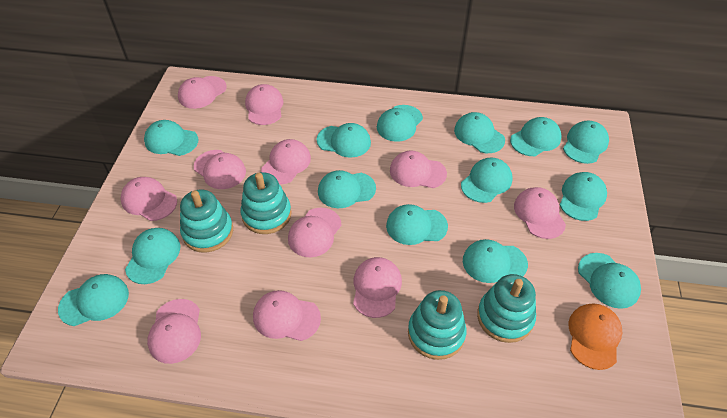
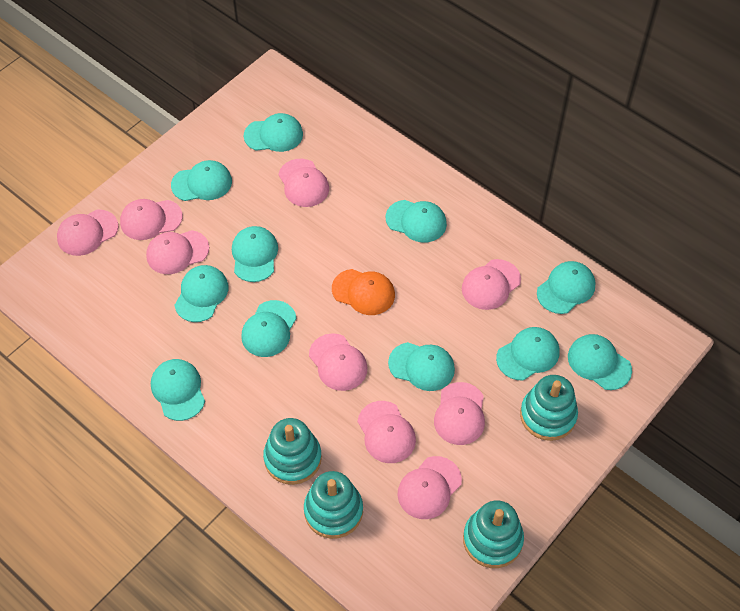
pink cap: [120,177,177,221] [147,299,201,364] [178,76,227,109] [194,150,246,189] [245,84,284,125] [253,290,321,341] [261,139,311,185] [288,208,342,257] [353,257,402,318] [390,150,447,188] [514,187,566,239] = 11 -> [57,210,118,256] [120,199,183,240] [146,230,209,274] [278,159,329,207] [309,333,368,391] [358,401,416,463] [398,456,462,519] [434,382,485,445] [462,259,521,310] = 9
turquoise cap: [58,274,129,326] [125,228,180,284] [144,120,198,156] [317,123,371,158] [318,170,376,208] [377,105,423,142] [386,204,448,245] [454,112,505,153] [461,157,513,203] [463,239,528,283] [510,117,562,156] [560,172,607,221] [563,120,609,164] [578,253,641,309] = 14 -> [151,359,205,421] [171,160,232,201] [175,265,229,322] [232,226,278,282] [241,300,297,357] [244,113,303,152] [386,200,447,243] [388,342,455,391] [496,327,559,380] [537,261,595,314] [568,334,632,390] = 11

